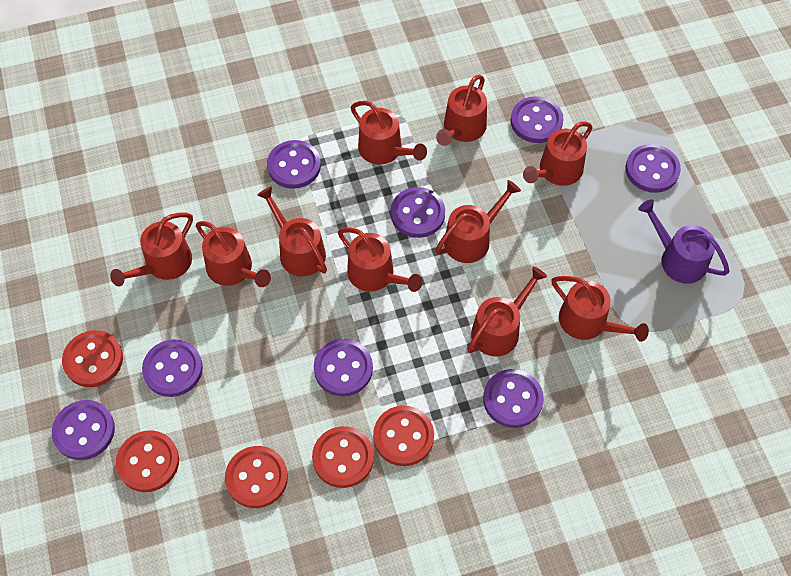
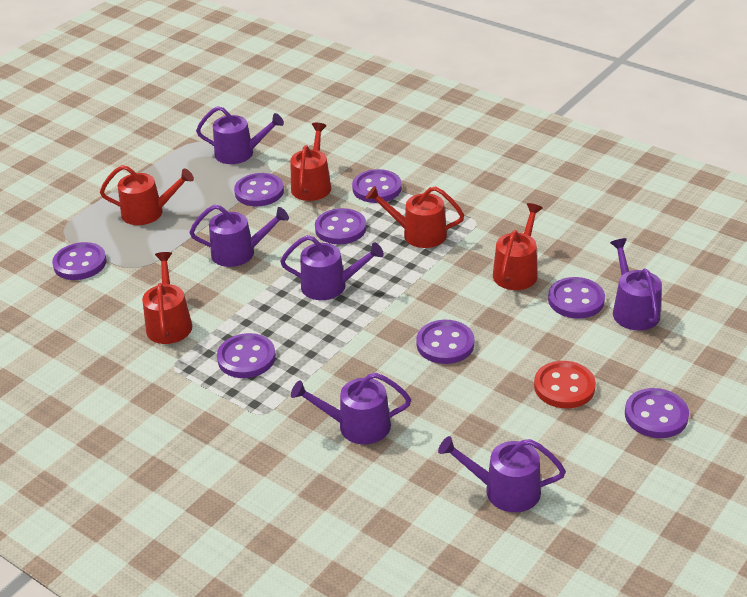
purple watering can: [638,199,729,284] = 1 -> [189,205,289,267] [196,106,284,164] [280,235,384,300] [291,373,411,444] [438,436,566,512] [610,238,662,330] = 6
red button: [62,330,123,387] [116,430,179,492] [225,446,288,508] [312,426,374,488] [373,406,434,466] = 5 -> [534,361,596,408] = 1
red watering can: [110,213,193,286] [196,221,271,287] [257,186,327,276] [338,228,422,292] [351,101,427,164] [435,180,521,263] [436,75,487,146] [467,266,547,356] [523,122,593,186] [552,276,649,342] = 10 -> [100,165,194,225] [142,252,192,344] [290,123,331,201] [366,186,464,248] [493,203,543,290] = 5

